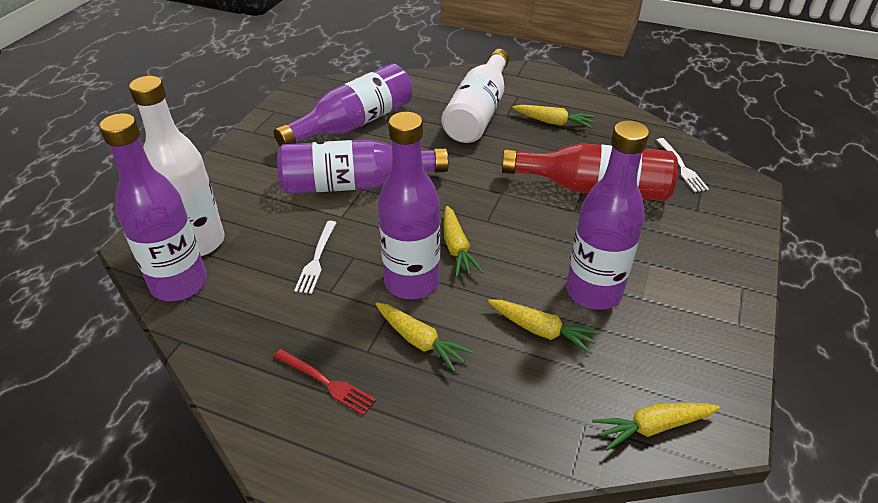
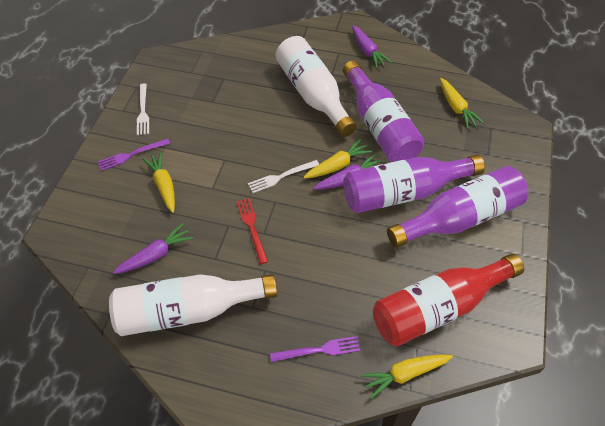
purple bottle: [99,113,207,301] [274,63,413,147] [277,140,449,194] [378,112,441,299] [566,120,649,310] = 5 -> [343,60,424,162] [343,155,485,213] [387,166,528,248] = 3
purple carrot: none = 0 -> [113,223,193,274] [313,154,381,190] [352,25,392,68] = 3
purple fork: none = 0 -> [98,138,170,171] [270,336,361,362] = 2
yellow carrot: [376,302,474,373] [443,206,484,278] [488,300,601,355] [512,105,595,128] [592,402,720,451] = 5 -> [142,152,175,213] [303,139,372,179] [361,354,453,399] [440,78,484,129] = 4

